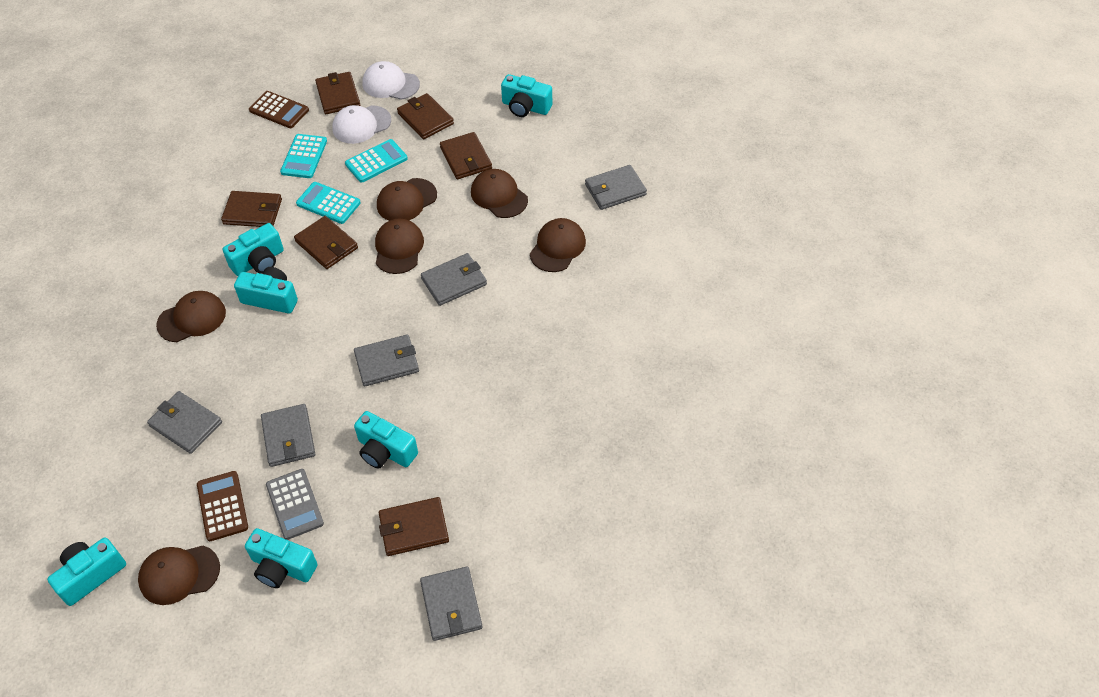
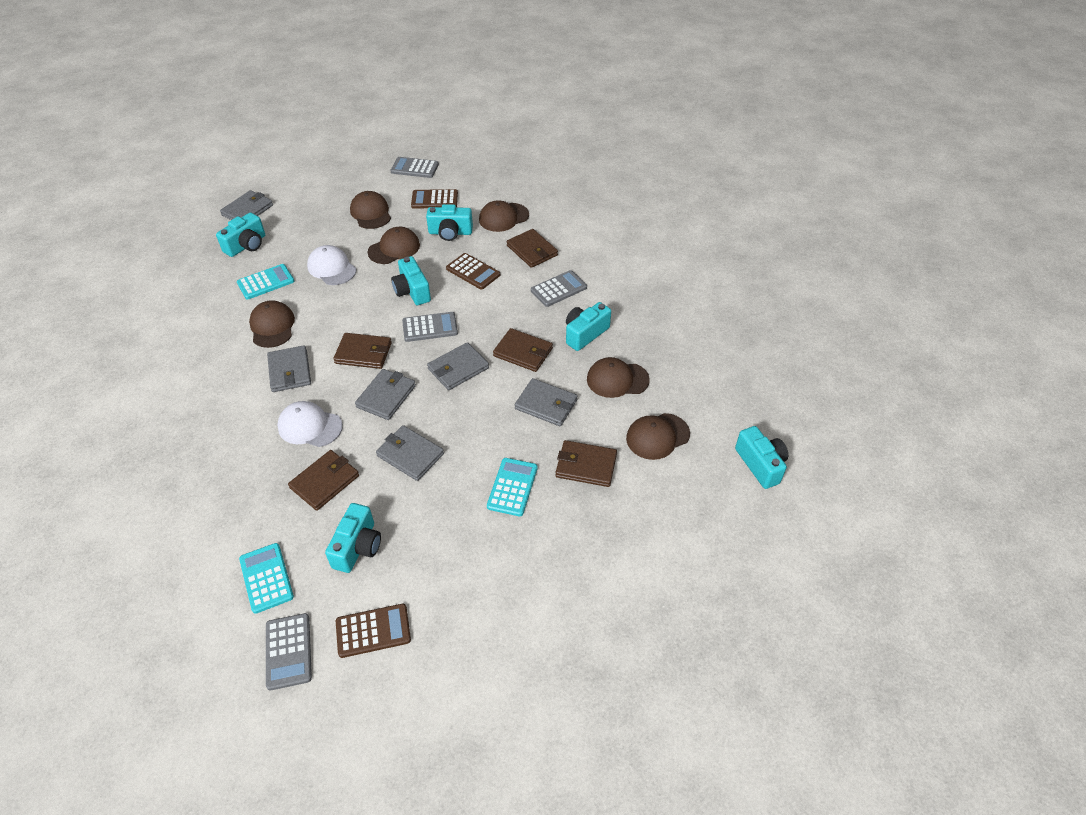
brown calculator: [197,471,248,541] [249,91,309,128] = 2 -> [336,604,411,658] [411,189,458,209] [446,253,500,290] = 3
brown wallet: [221,191,282,227] [294,216,358,269] [315,72,361,114] [379,497,449,556] [397,93,454,139] [440,132,492,179] = 6 -> [288,450,359,511] [333,333,392,369] [493,328,553,372] [507,229,558,268] [556,440,617,487] = 5
grey calculator: [266,469,324,540] = 1 -> [266,613,312,690] [390,157,439,178] [402,312,458,342] [531,270,587,307] = 4

